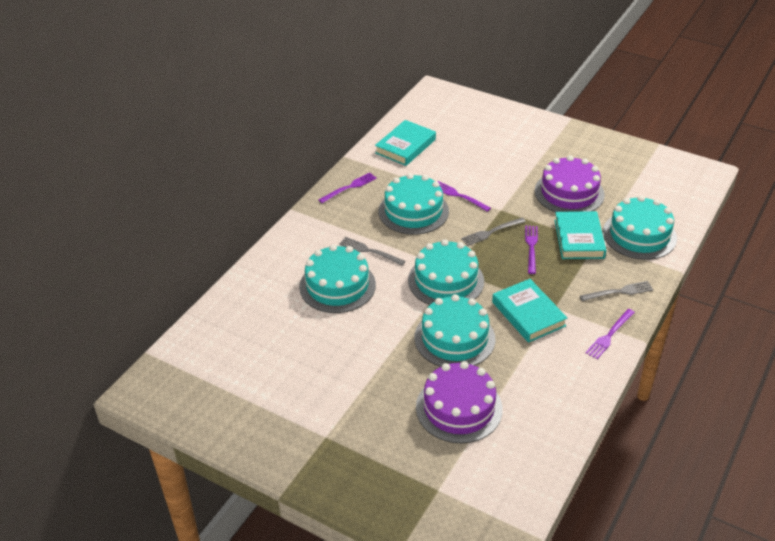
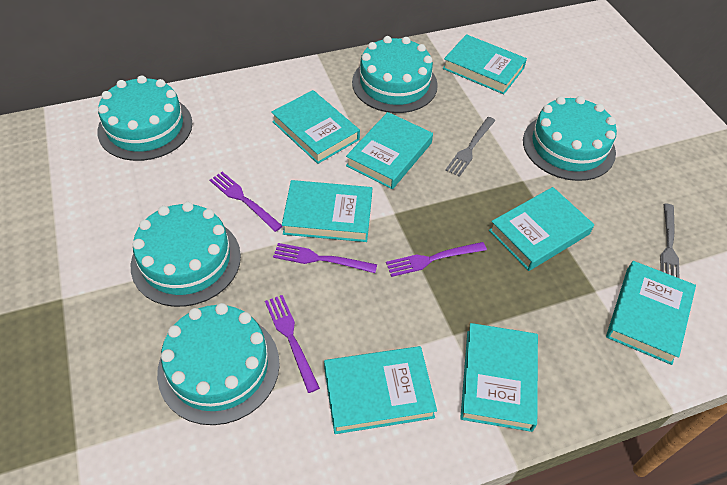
grey fork: [339,237,405,265] [461,217,526,246] [580,281,653,301] = 3 -> [445,117,496,177] [660,204,680,278] = 2
purple cake: [416,361,503,443] [535,155,605,212] = 2 -> none = 0
turquoise book: [375,120,436,166] [492,279,567,343] [554,211,606,259] = 3 -> [271,90,360,164] [282,180,372,242] [324,346,437,434] [346,112,433,189] [443,34,527,94] [460,323,538,432] [489,187,594,271] [606,261,696,365] = 8

